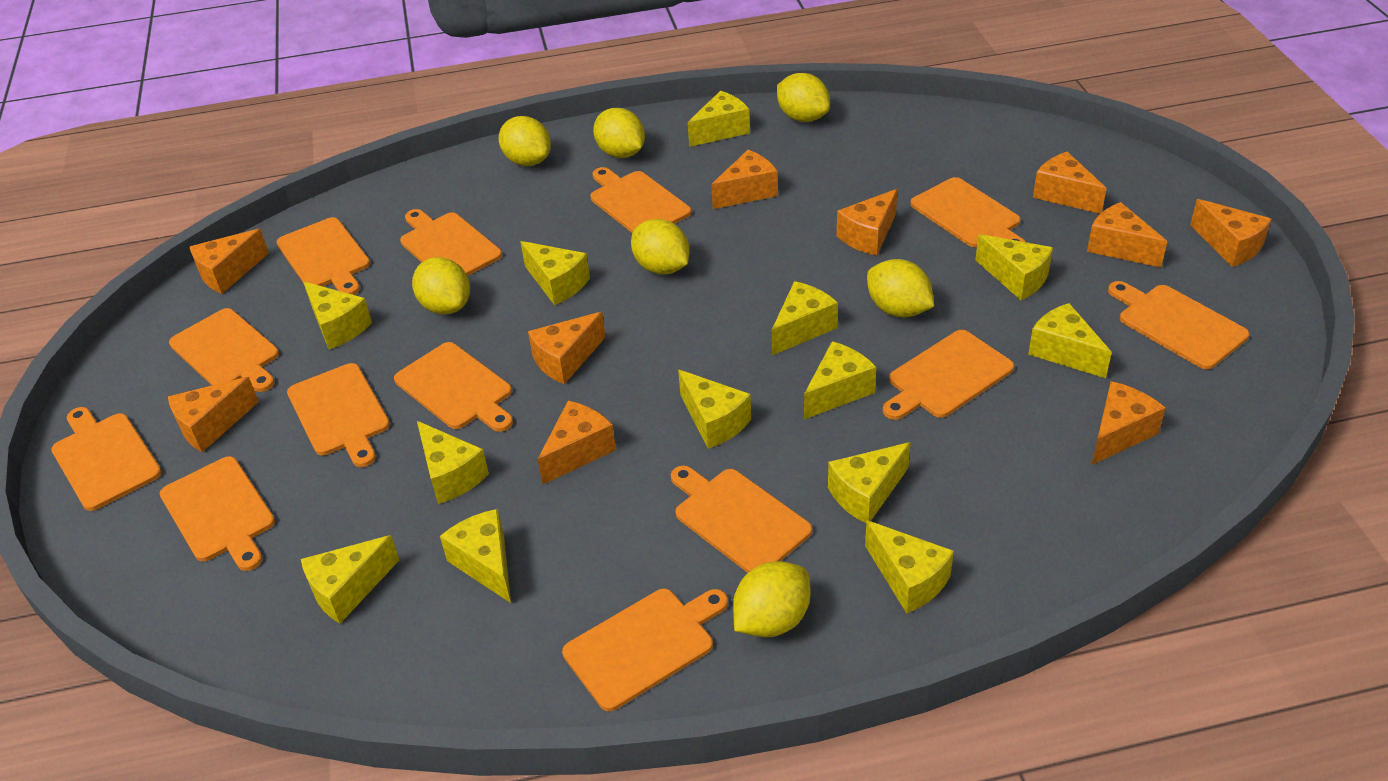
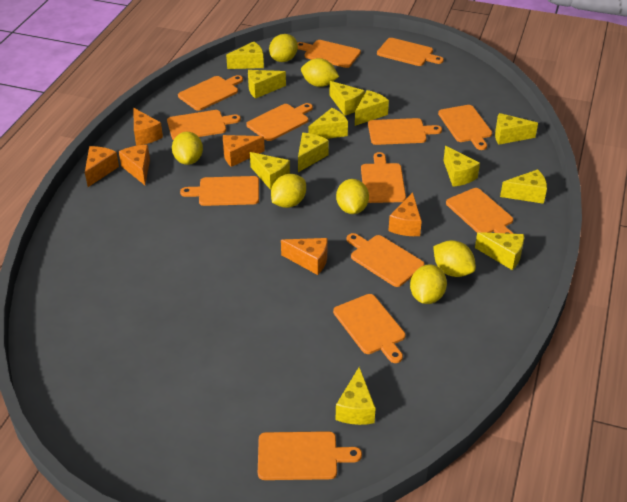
orange cheese: [168,377,259,452] [190,229,269,294] [528,312,606,384] [537,401,616,484] [711,150,778,209] [837,189,898,256] [1033,152,1107,214] [1087,202,1167,268] [1092,381,1166,465] [1190,199,1271,267] = 10 -> [85,146,119,187] [119,145,150,185] [133,108,163,146] [223,135,265,167] [281,238,328,275] [388,192,422,236] = 6
yellow cheese: [301,535,399,624] [303,282,372,350] [417,421,489,504] [440,509,511,603] [520,241,590,305] [678,370,751,449] [688,91,750,147] [772,281,838,355] [804,341,876,419] [828,442,911,523] [865,520,954,613] [975,234,1053,300] [1028,303,1112,378] = 13 -> [226,41,264,69] [248,70,286,99] [250,152,290,190] [298,133,329,172] [309,108,348,139] [330,81,365,116] [336,367,376,425] [355,90,389,126] [443,146,480,187] [475,232,524,270] [495,113,538,145] [500,169,547,204] = 12

